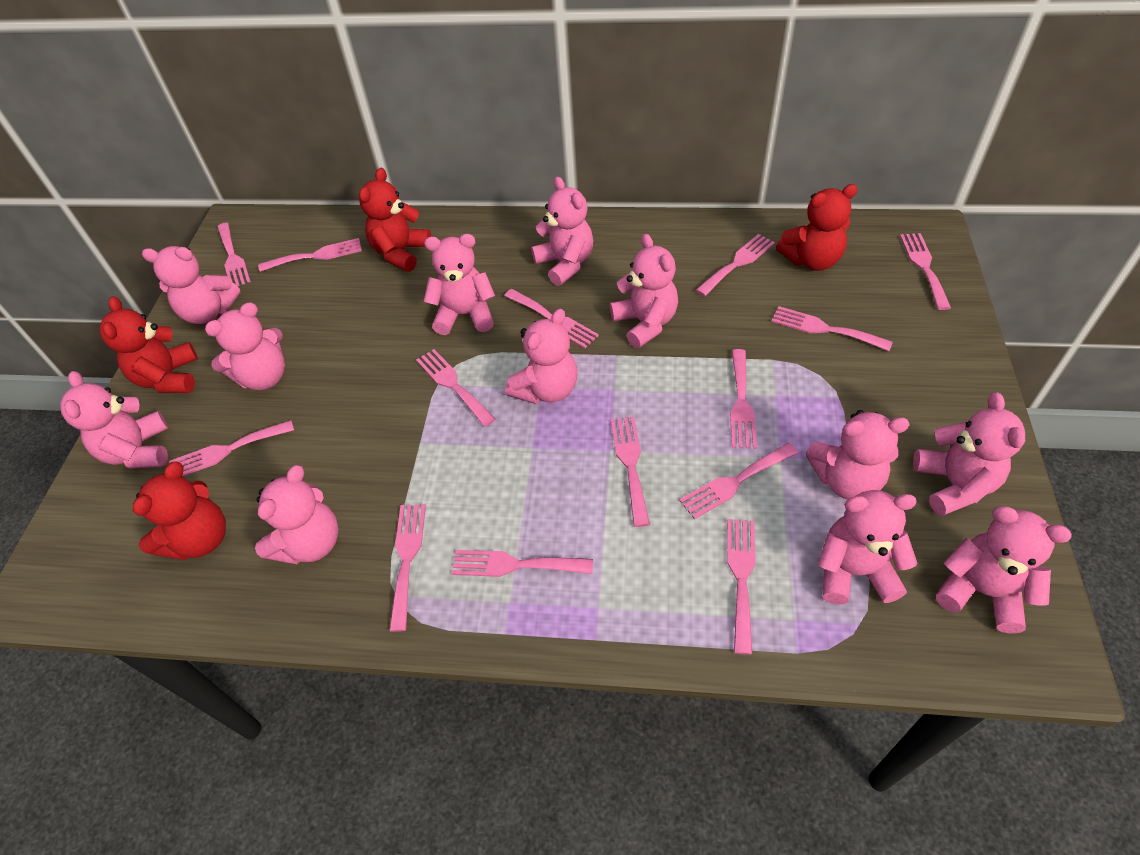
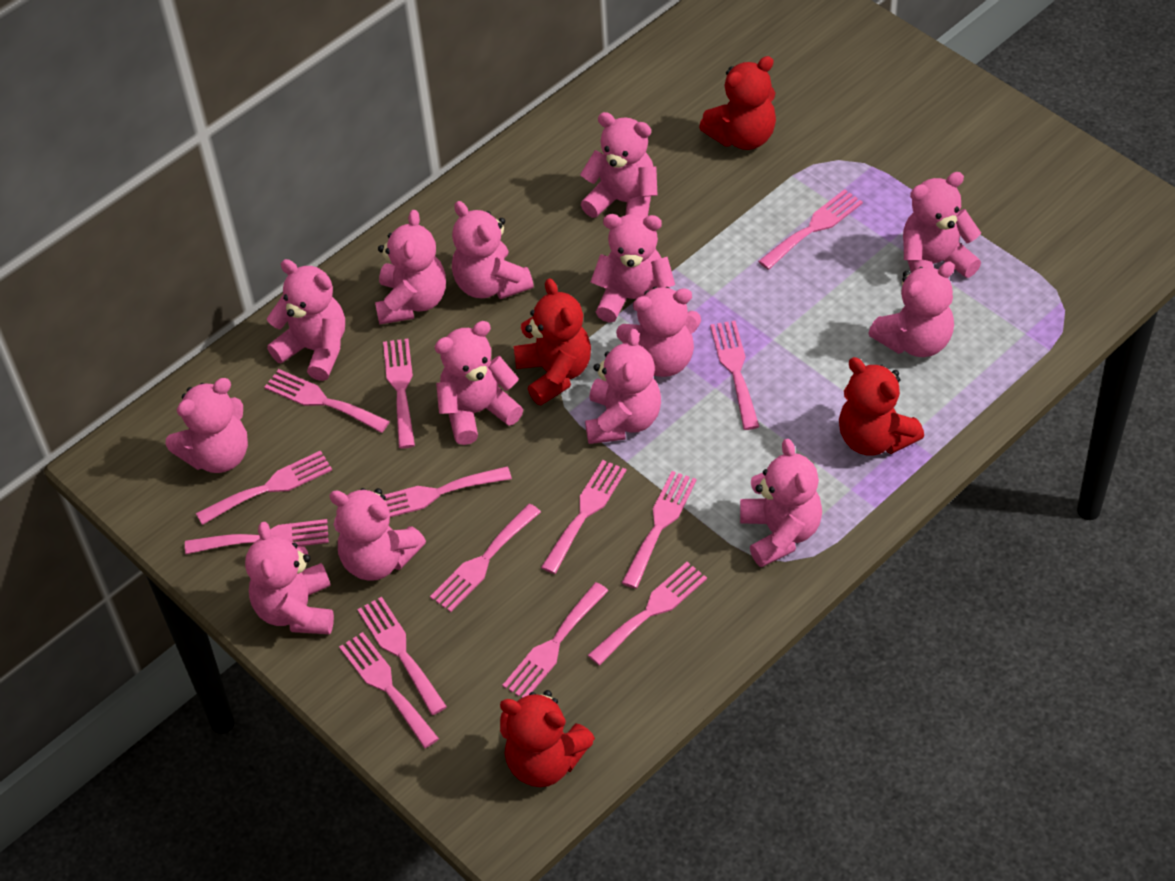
pink teddy bear: [60,371,168,469] [142,246,240,324] [205,302,285,390] [255,465,339,564] [423,234,495,335] [505,309,578,404] [531,177,593,286] [610,233,678,348] [806,410,910,500] [818,490,917,605] [913,392,1025,516] [936,506,1072,634] = 12 -> [166,378,248,473] [245,522,334,634] [267,259,345,381] [329,488,426,581] [375,210,446,325] [435,321,523,445] [452,201,534,299] [580,112,657,218] [585,329,661,444] [591,214,675,323] [616,287,701,377] [740,439,822,567] [869,262,955,357] [903,172,981,278] = 14

